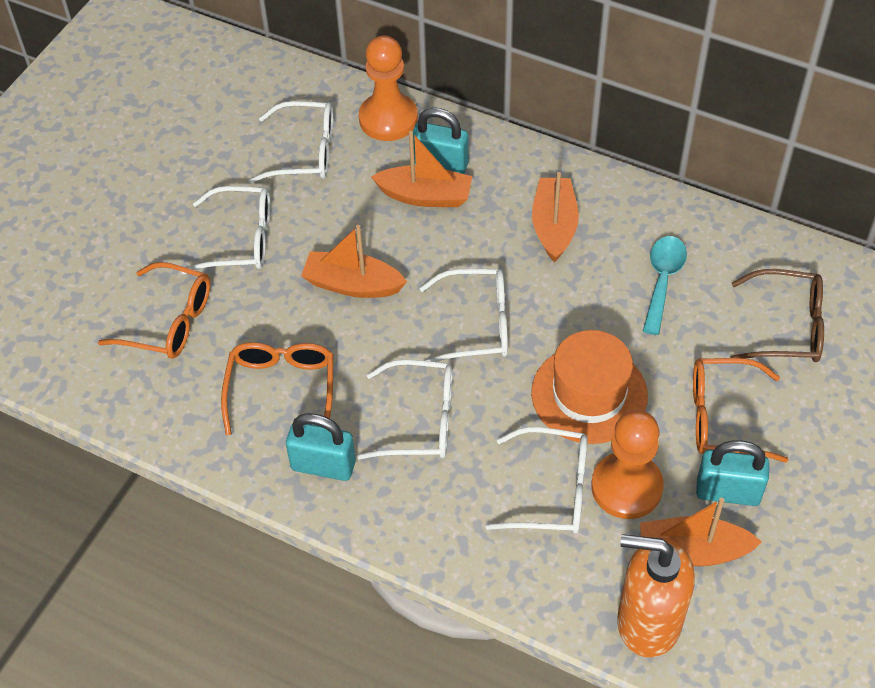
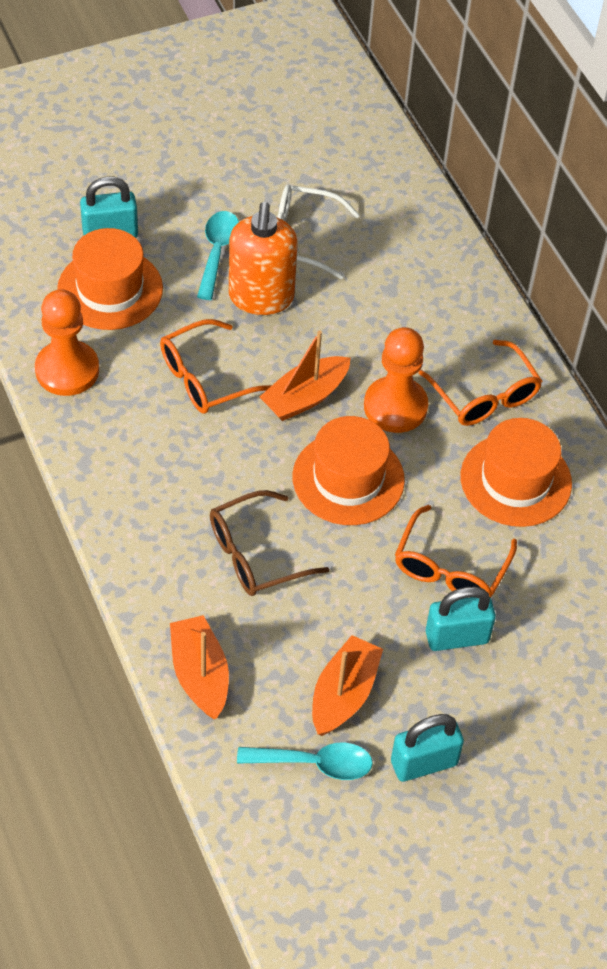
orange boat: [301,225,407,298] [371,131,472,207] [532,172,579,262] [640,498,762,566] = 4 -> [170,615,229,719] [260,330,351,421] [312,635,383,736] = 3
orange hat: [531,330,648,444] = 1 -> [57,228,163,330] [293,416,405,525] [461,418,572,527] = 3
turquoise spoon: [643,236,687,335] = 1 -> [197,211,239,300] [237,743,373,780] = 2
white glasses: [181,186,270,275] [249,101,333,183] [357,360,453,460] [420,269,508,362] [485,427,588,534] = 5 -> [277,185,360,279] = 1

